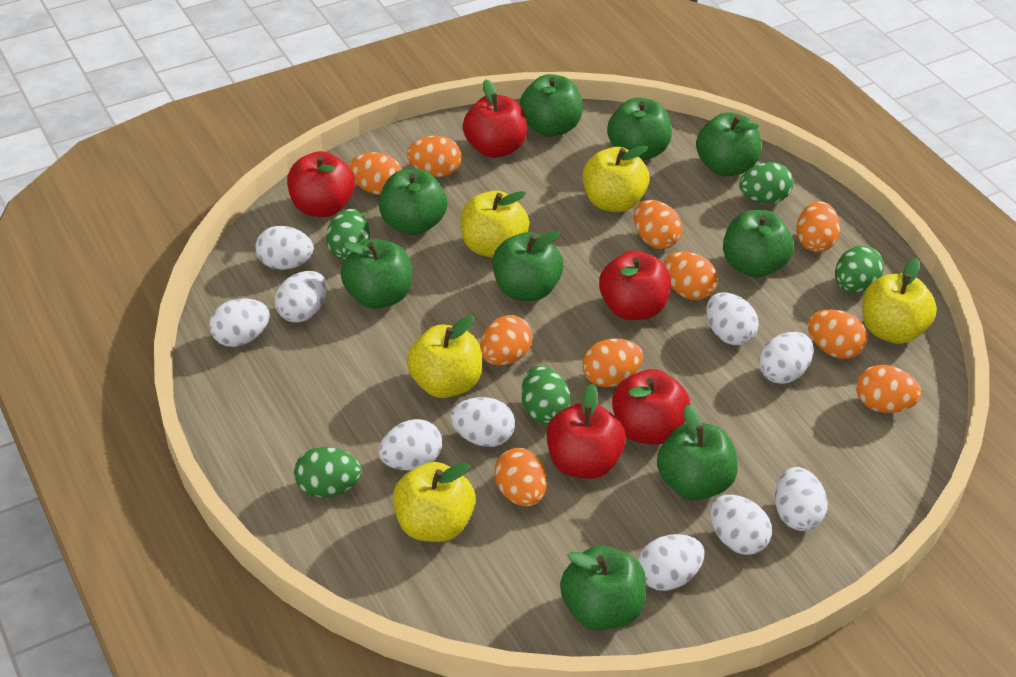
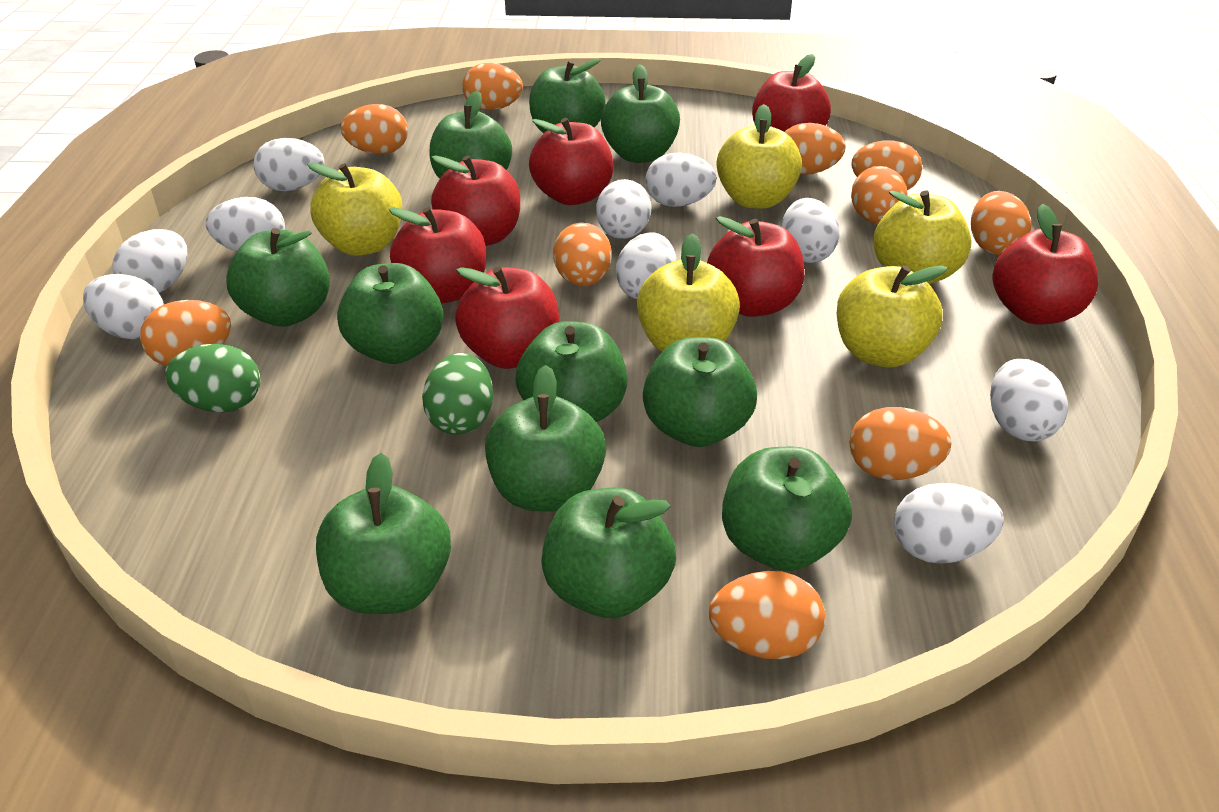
green apple: [341,239,412,309] [379,168,447,235] [492,231,563,301] [519,74,583,137] [560,546,646,630] [607,97,672,160] [657,405,738,500] [696,112,761,176] [723,210,794,278] = 9 -> [226,228,330,327] [316,453,451,614] [337,263,443,364] [429,91,512,179] [485,365,606,511] [516,321,628,422] [529,59,606,134] [541,488,676,618] [601,64,680,163] [643,337,757,447] [722,447,852,571] = 11
green egg: [294,447,362,497] [326,209,370,260] [521,366,571,424] [739,162,793,204] [835,246,884,293] = 5 -> [165,344,261,412] [422,353,493,435] = 2
red apple: [287,151,355,217] [463,79,527,158] [547,384,626,479] [599,251,671,320] [612,369,690,445] = 5 -> [389,207,486,304] [431,155,520,246] [455,266,559,369] [529,118,613,205] [707,216,805,317] [752,54,831,132] [993,204,1098,325] = 7

